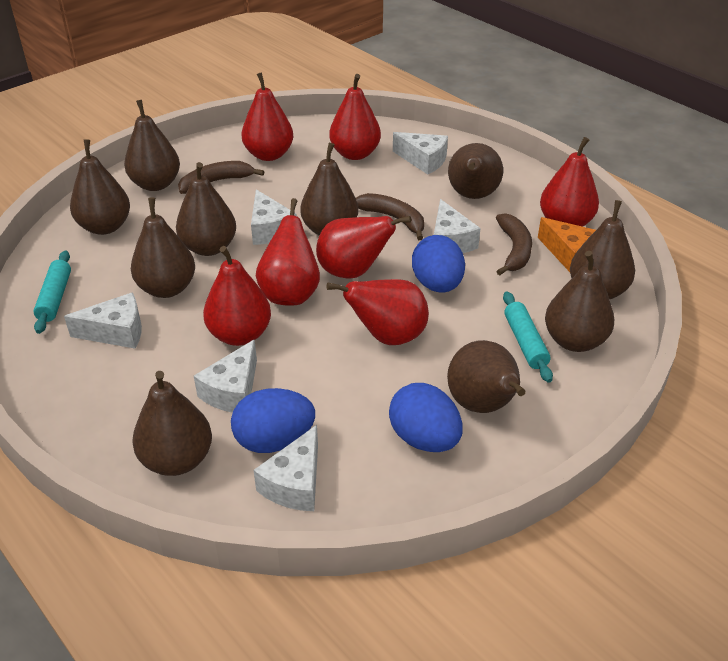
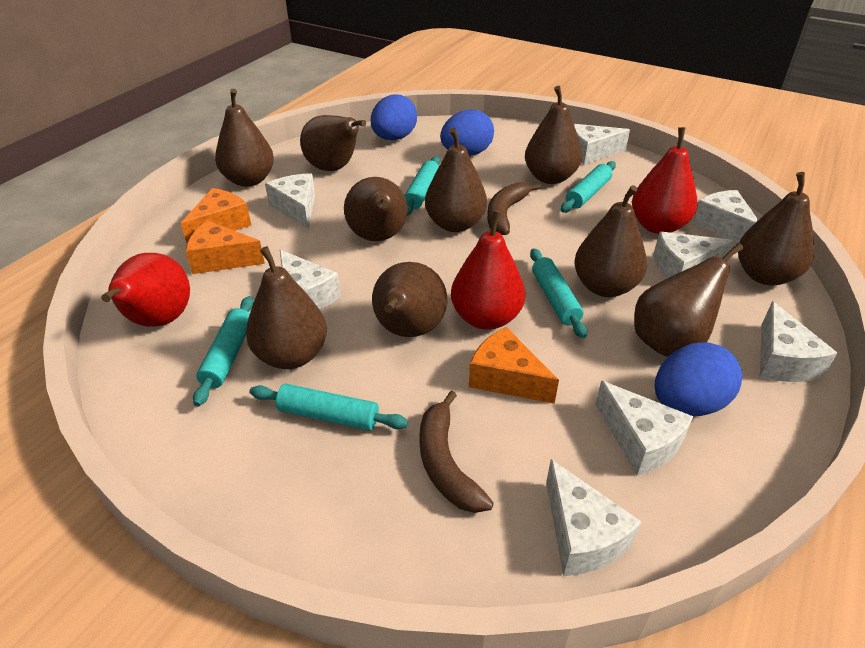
brown banana: [178,161,264,194] [356,193,424,240] [496,213,532,275] = 3 -> [419,391,494,513] [487,182,541,235] = 2
orange cheese: [538,217,596,272] = 1 -> [180,188,252,243] [186,220,265,274] [469,327,559,404] = 3
red pear: [203,246,271,346] [241,72,293,161] [256,198,320,306] [316,216,411,279] [327,279,429,345] [329,74,381,160] [540,137,599,227] = 7 -> [101,253,190,327] [451,210,525,330] [632,127,697,234] = 3
turquoise rolling pin: [33,251,71,334] [503,291,553,383] = 2 -> [193,296,254,407] [249,384,408,431] [404,156,440,216] [530,248,587,339] [561,161,616,213] = 5
white cheese: [64,292,142,348] [194,340,257,413] [251,189,297,245] [254,425,318,511] [393,132,448,174] [434,199,481,253] = 6 -> [265,173,315,229] [280,250,340,310] [546,459,642,576] [574,124,630,165] [595,381,693,476] [653,232,734,279] [691,190,758,243] [760,301,837,382] = 8

